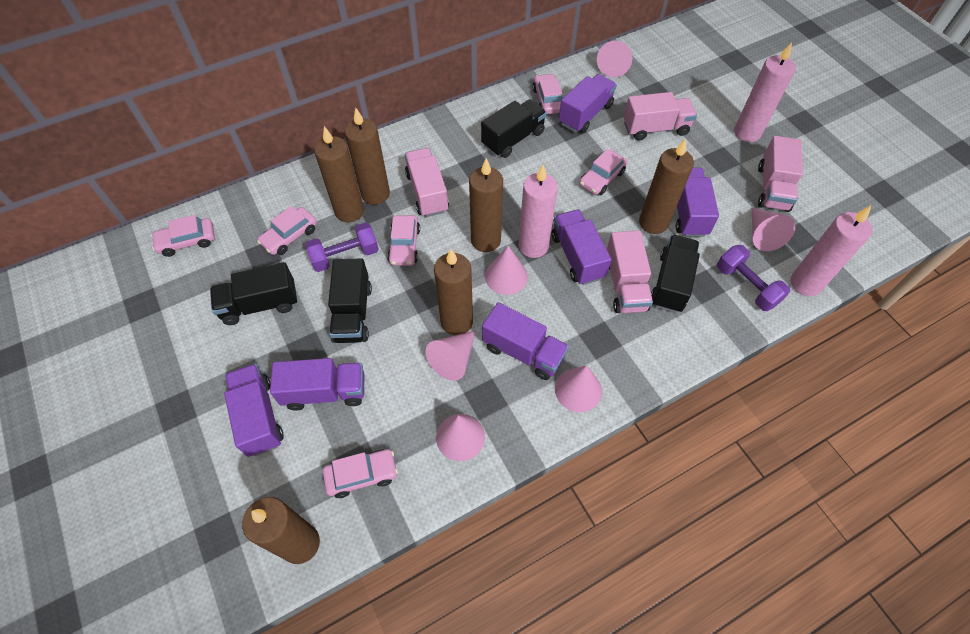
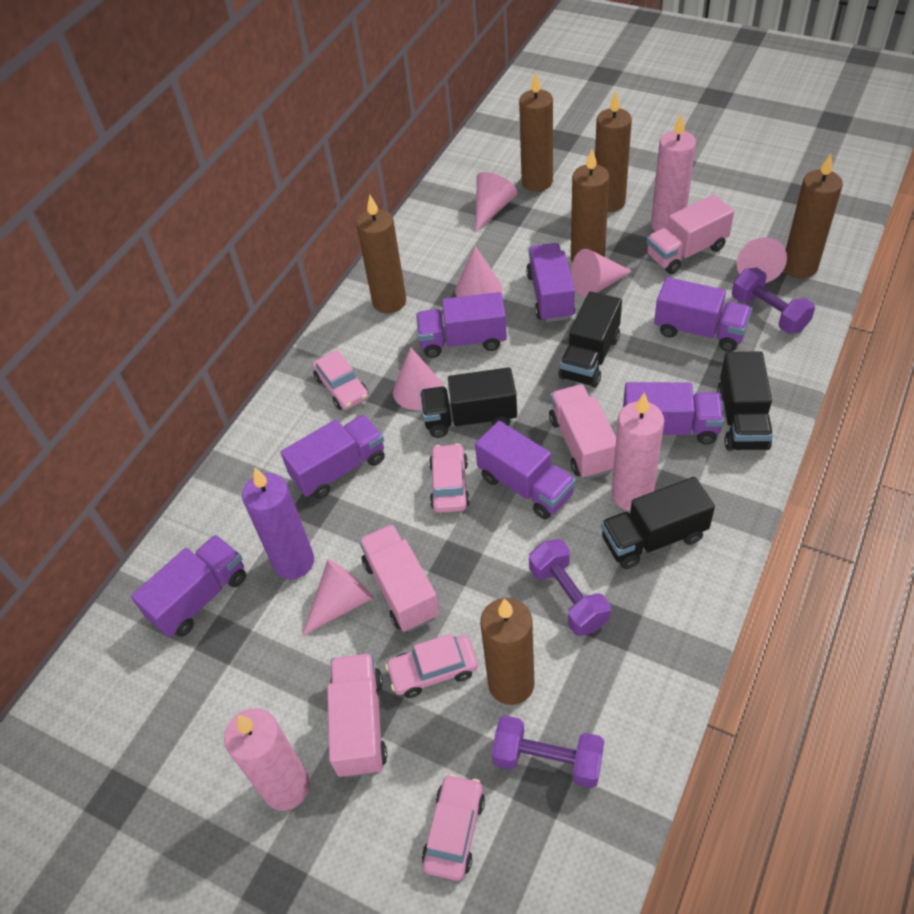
pink car: [151,215,215,257] [257,206,317,255] [323,449,398,498] [387,215,420,266] [532,74,562,114] [579,149,627,195] = 6 -> [312,350,369,410] [385,633,478,698] [422,774,485,881] [429,443,470,513] = 4
purple candle: none = 0 -> [242,467,314,579] = 1
purple dumbbell: [305,222,379,272] [717,245,790,311] = 2 -> [492,715,604,788] [529,539,611,636] [732,268,815,334] = 3
purple truck: [224,364,284,457] [270,358,365,411] [482,302,569,380] [551,209,612,285] [559,74,617,133] [676,168,719,237] = 6 -> [131,535,246,638] [281,415,385,499] [416,292,507,358] [475,421,576,520] [526,243,575,322] [623,382,724,445] [654,277,752,352] = 7

